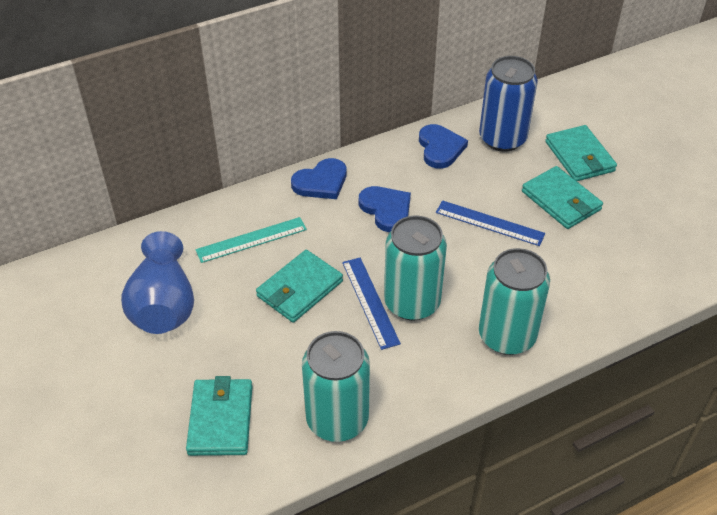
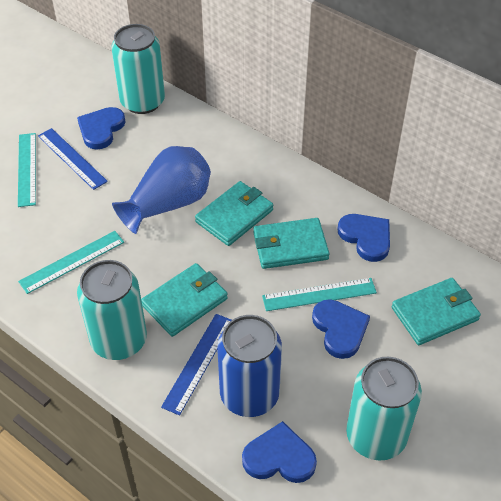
blue heart: [291,158,347,199] [359,186,411,232] [419,124,468,169] = 3 -> [77,107,125,149] [242,421,317,483] [312,299,370,359] [338,214,390,262] = 4
turquoise ruler: [195,217,307,263] = 1 -> [18,133,36,207] [18,231,124,294] [262,278,377,311] = 3

